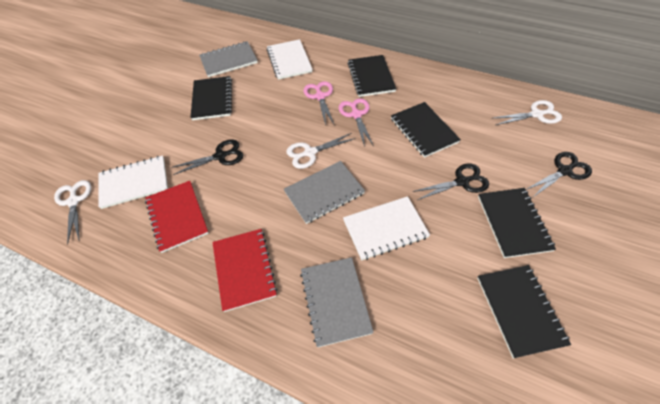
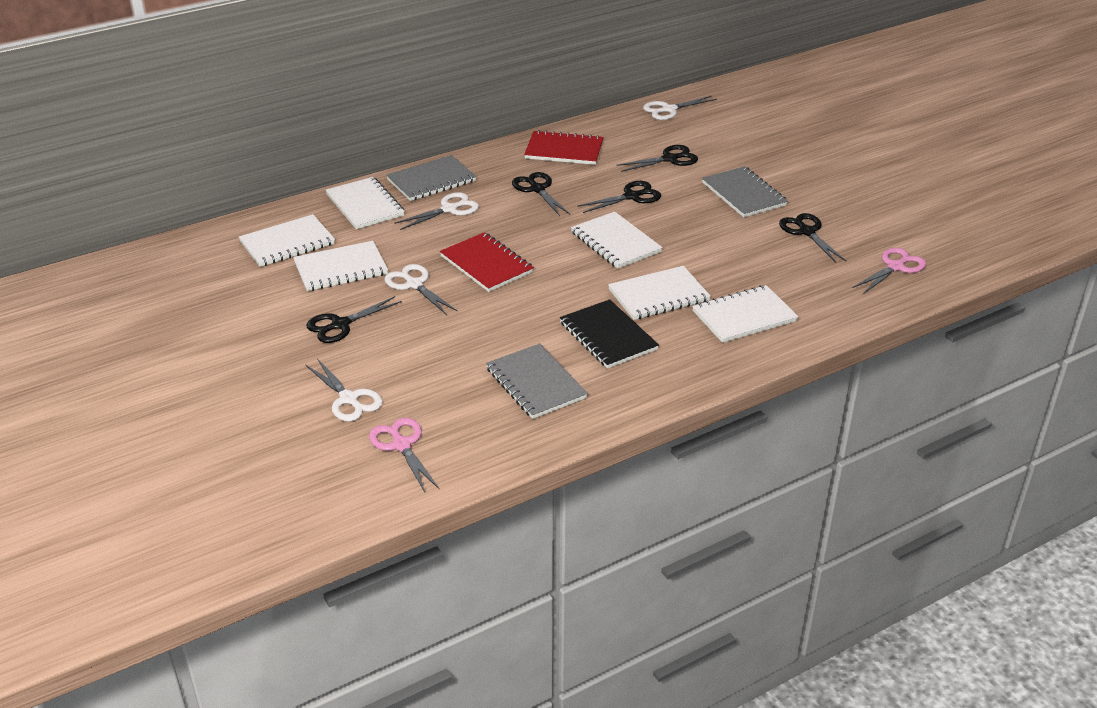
black notebook: [190,76,232,120] [347,55,396,97] [391,102,461,158] [477,265,571,358] [478,188,556,258] = 5 -> [560,299,659,369] = 1
black scissors: [171,140,243,175] [413,163,489,200] [526,152,592,197] = 3 -> [306,296,402,343] [512,172,570,216] [577,181,661,213] [617,145,698,172] [779,213,847,263] = 5
white notebook: [98,156,168,209] [267,39,313,80] [343,196,430,260] = 3 -> [239,214,335,267] [293,241,388,291] [326,177,405,229] [571,211,663,269] [608,266,711,320] [692,285,798,343] = 6
white scissors: [54,180,91,245] [286,133,356,169] [494,100,562,125] = 3 -> [306,358,383,422] [384,264,458,315] [394,192,479,230] [643,96,717,120] = 4

